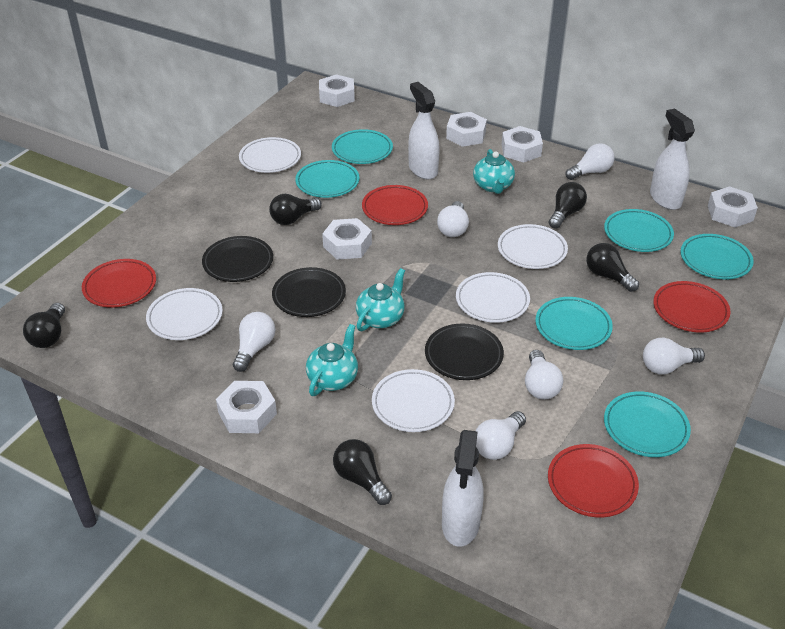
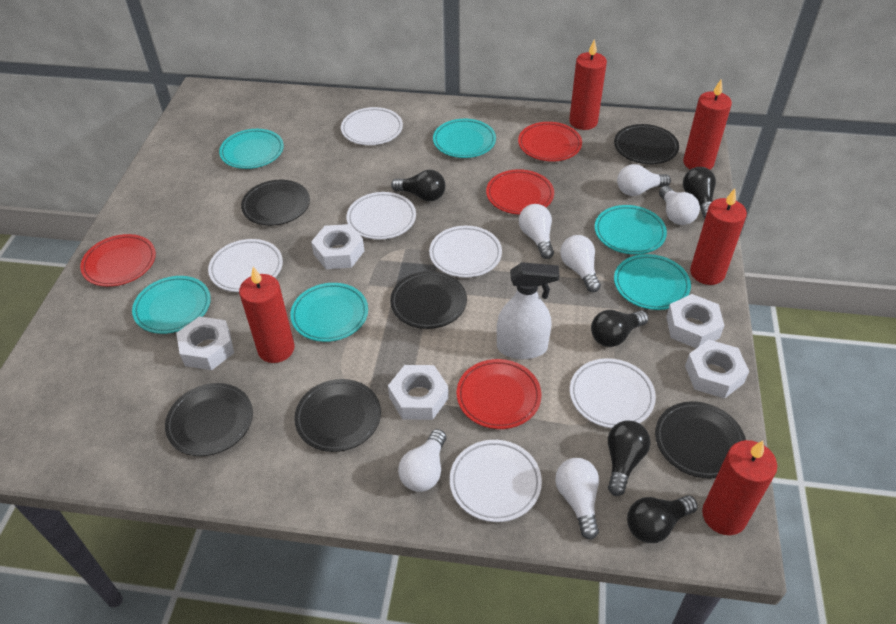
black plate: [202,236,273,282] [272,267,346,317] [425,323,504,380] = 3 -> [165,383,253,456] [241,180,310,226] [294,379,381,452] [390,271,467,329] [614,124,679,164] [655,401,746,478] = 6
red candle: none = 0 -> [239,267,294,363] [569,39,607,130] [683,79,732,170] [690,188,747,285] [702,440,777,535] = 5
turquoise teapot: [306,324,358,396] [356,268,405,331] [473,149,515,194] = 3 -> none = 0
white nut: [216,381,277,433] [319,74,355,107] [322,218,372,260] [446,112,487,147] [502,126,543,163] [708,186,758,228] = 6 -> [176,316,234,370] [311,224,364,269] [388,365,449,420] [666,294,724,348] [685,340,749,399] = 5
white plate: [146,288,223,340] [239,137,301,173] [372,369,455,432] [456,272,530,323] [498,224,568,269] = 5 -> [208,239,283,292] [341,107,403,145] [347,192,416,240] [429,226,502,278] [450,440,542,522] [570,358,656,428] = 6
white spray bottle: [408,82,440,179] [442,430,484,547] [650,108,695,210] = 3 -> [497,262,559,359] = 1

